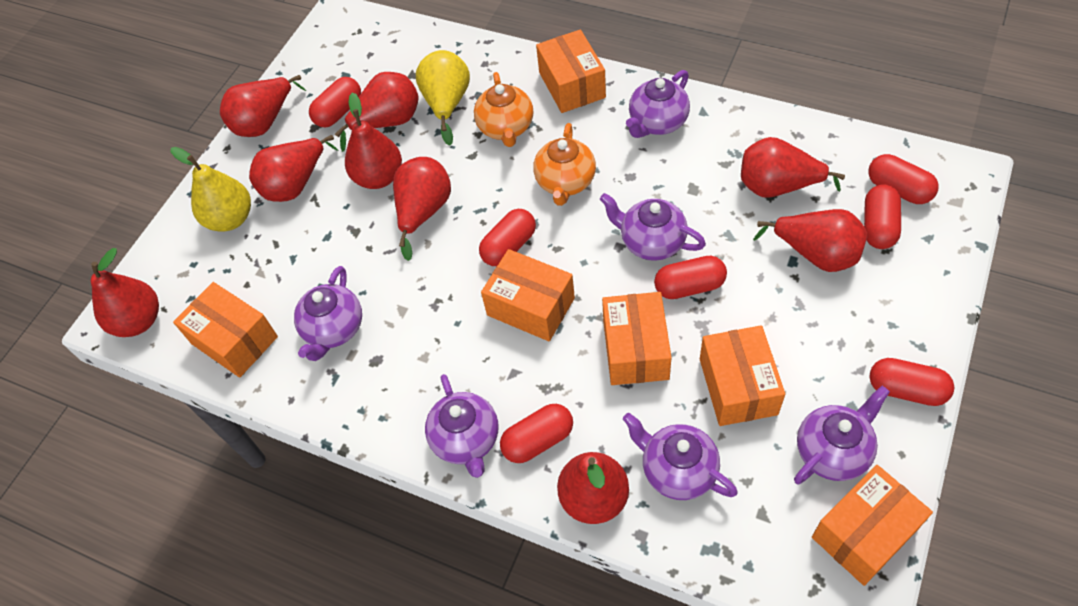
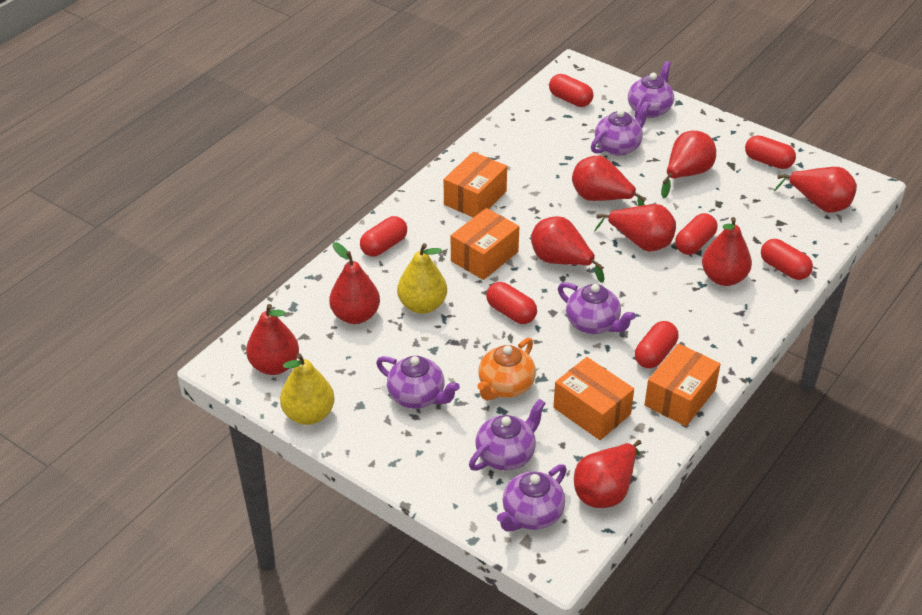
orange box: [173,282,278,378] [481,249,575,341] [536,29,606,113] [602,292,672,385] [700,325,785,426] [812,465,933,586] = 6 -> [444,152,507,218] [451,208,519,280] [553,357,634,440] [645,344,721,426] = 4
orange teapot: [474,72,533,147] [533,123,596,206] = 2 -> [477,338,536,401] = 1

